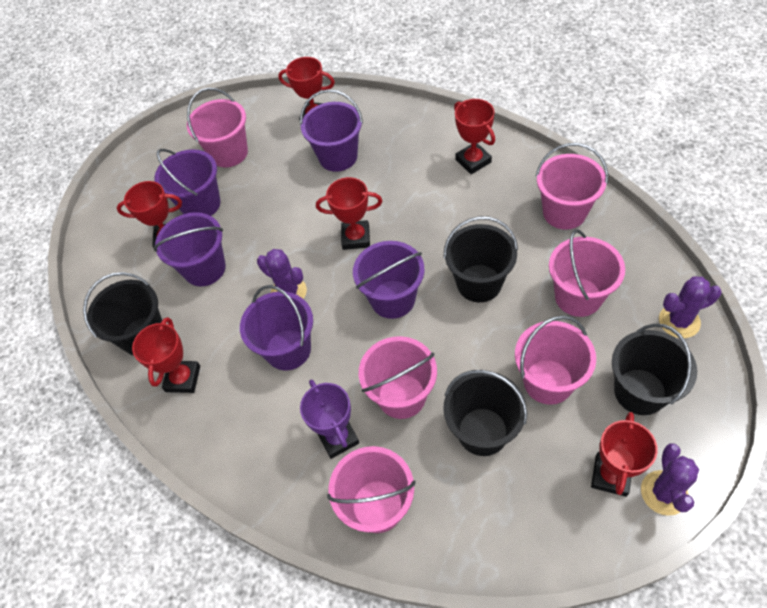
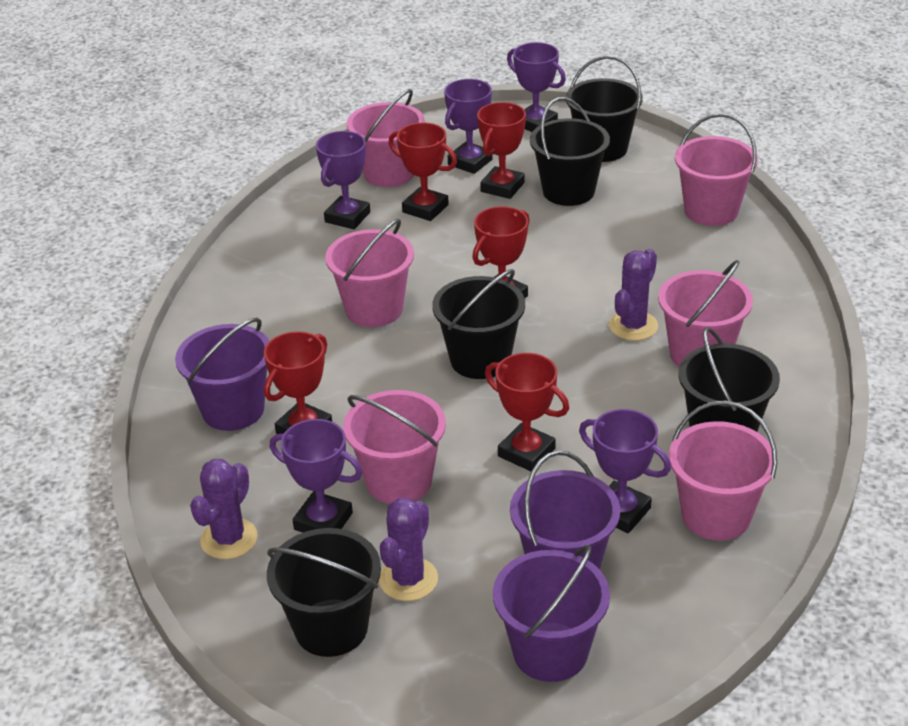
black bucket: [83,272,162,355] [443,216,518,302] [443,370,527,456] [612,324,697,415] = 4 -> [267,528,381,657] [432,269,525,379] [530,97,610,206] [566,56,643,162] [679,327,780,432] = 5
purple bucket: [153,212,226,287] [154,149,221,216] [240,285,313,370] [300,89,363,172] [353,241,425,319] = 5 -> [175,318,269,431] [493,545,610,682] [510,451,620,569] = 3
purple trophy: [300,380,359,459] = 1 -> [270,419,363,532] [316,131,370,229] [444,79,492,174] [507,42,566,132] [579,409,671,533] = 5
red trophy: [117,181,182,248] [132,317,200,393] [278,57,335,120] [316,177,382,250] [454,99,495,174] [591,412,658,497] = 6 -> [264,331,332,434] [389,122,457,221] [472,206,530,298] [477,102,526,199] [485,353,569,471] = 5

